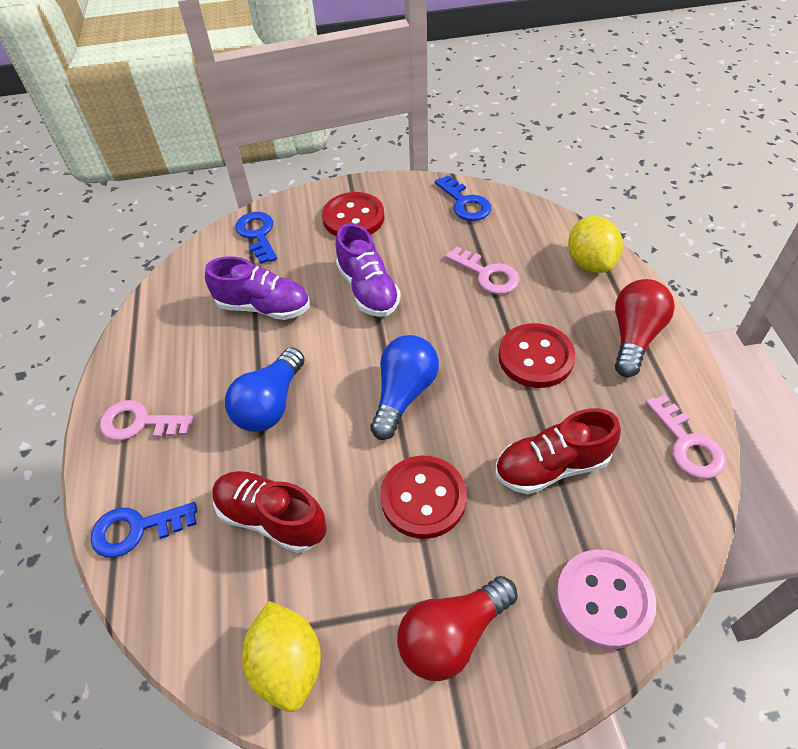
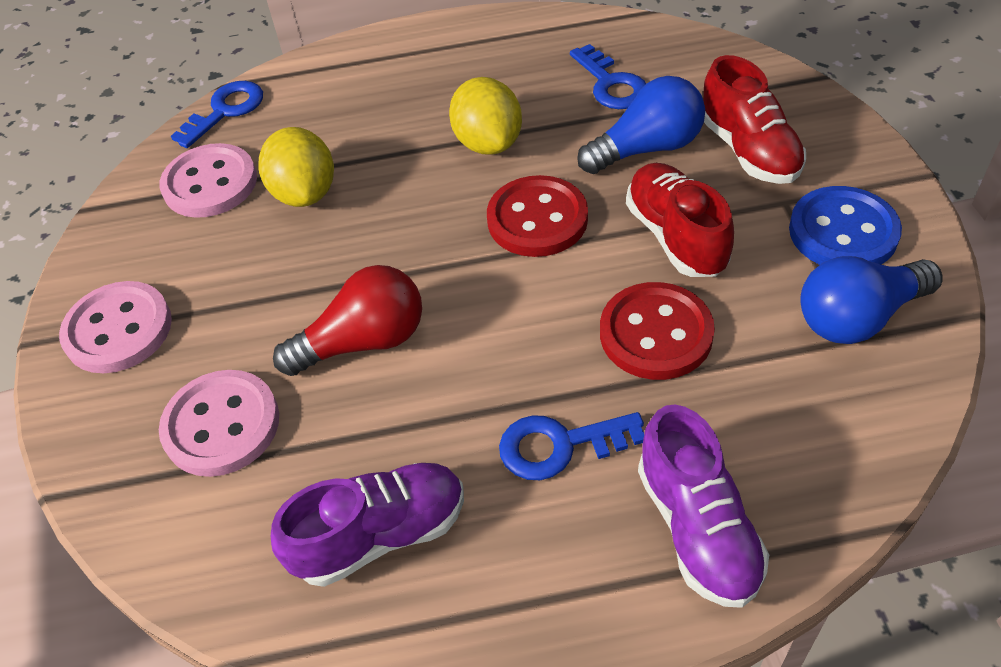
blue button: none = 0 -> [789,186,902,265] = 1
pink button: [556,550,656,649] = 1 -> [59,281,172,373] [159,143,257,218] [159,370,279,477] = 3
pink key: [100,400,194,441] [445,247,519,294] [646,395,726,479] = 3 -> none = 0
red button: [322,192,384,237] [380,456,467,539] [499,323,576,388] = 3 -> [487,175,588,257] [600,282,715,380] = 2
red light bulb: [397,576,518,681] [615,279,675,377] = 2 -> [273,265,422,376] = 1

